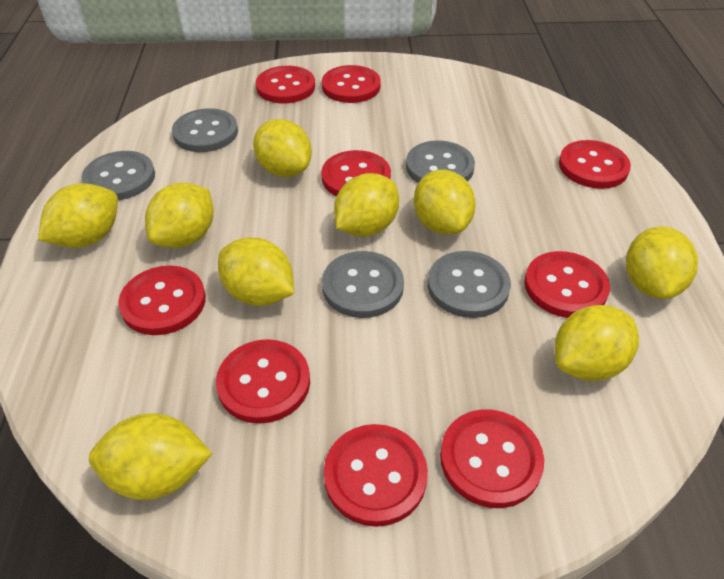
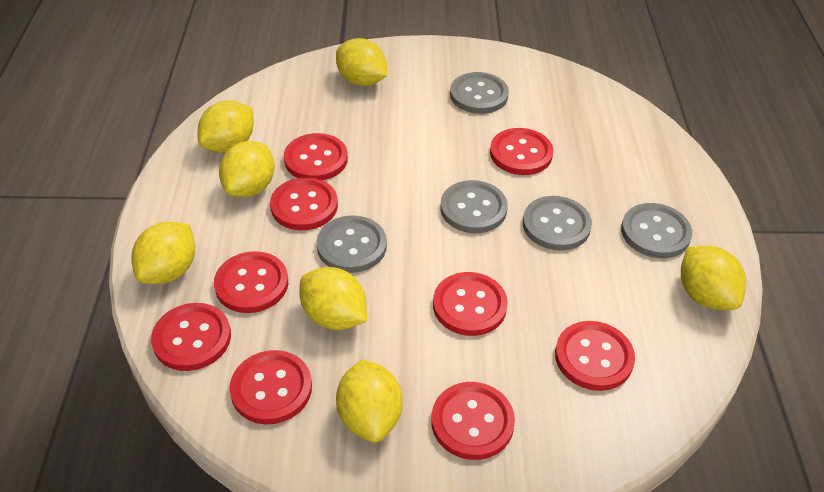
yellow lemon: [38,183,118,248] [89,413,212,500] [145,183,214,248] [218,237,294,306] [253,119,312,177] [334,173,399,237] [414,170,476,235] [555,305,639,381] [626,227,698,299] = 9 -> [132,222,195,284] [198,100,254,153] [219,141,275,197] [299,267,367,330] [336,38,387,86] [336,359,402,443] [681,246,746,310] = 7

